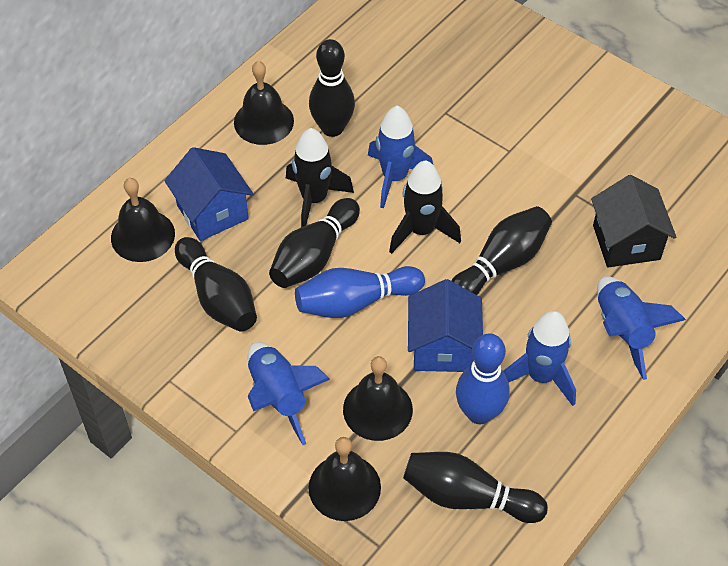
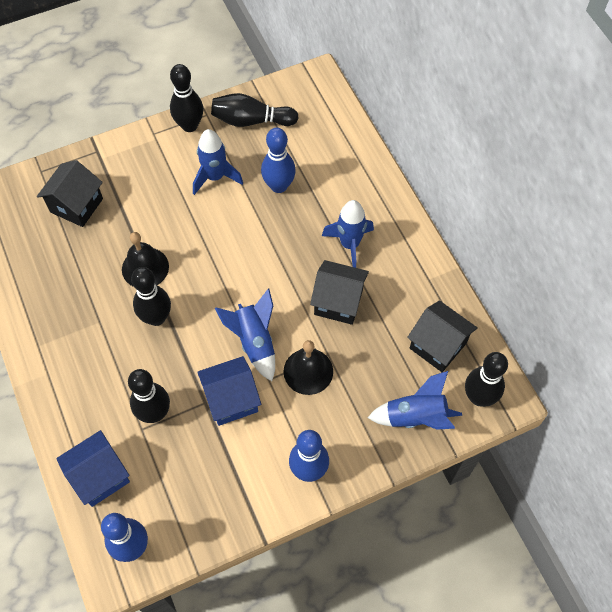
black bell: [111,178,175,262] [234,61,294,145] [309,437,381,521] [343,356,413,441] = 4 -> [122,232,169,287] [284,340,333,395] = 2
black house: [591,175,676,267] = 1 -> [37,160,103,227] [310,260,369,325] [407,300,477,372] = 3
black rocket: [286,128,354,227] [389,160,461,254] = 2 -> none = 0
blue bowling pin: [295,266,425,318] [456,333,510,424] = 2 -> [101,513,148,562] [261,128,296,193] [289,430,329,482] = 3

